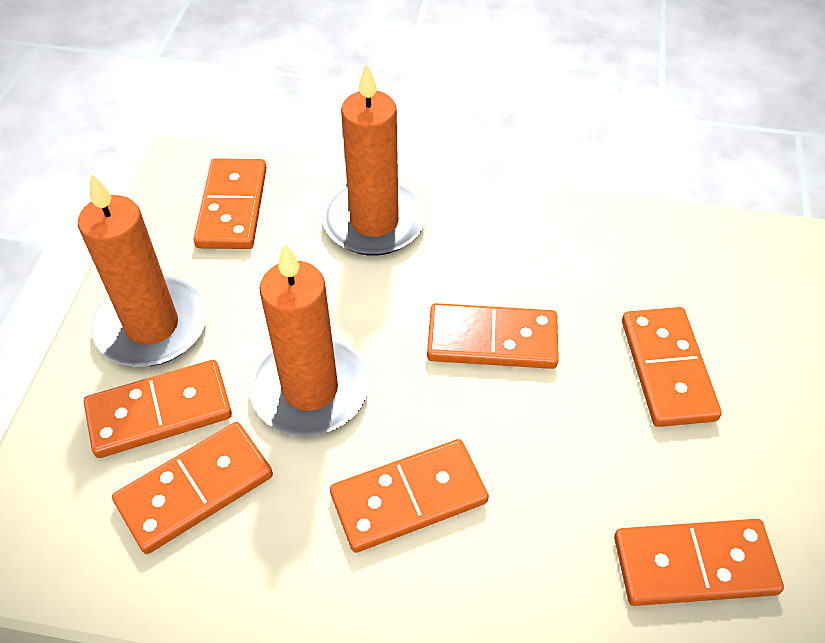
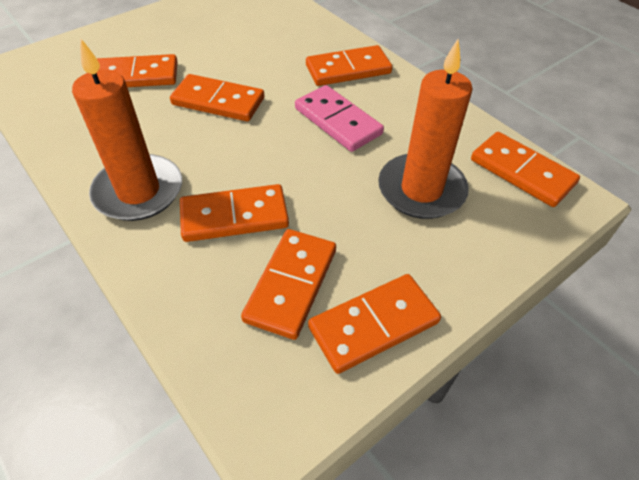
orange candle: [78,173,207,366] [249,242,370,436] [322,63,426,256] = 3 -> [72,38,182,221] [378,39,472,219] = 2
pink domino: none = 0 -> [295,85,384,152] = 1

